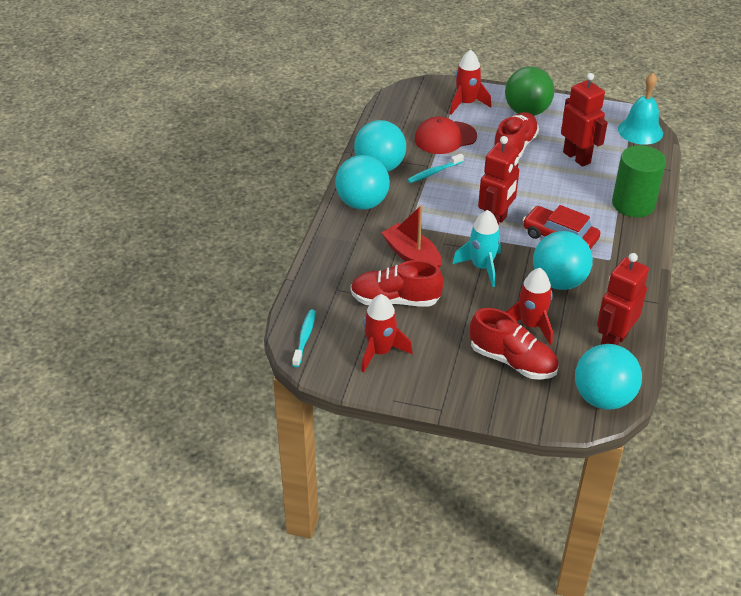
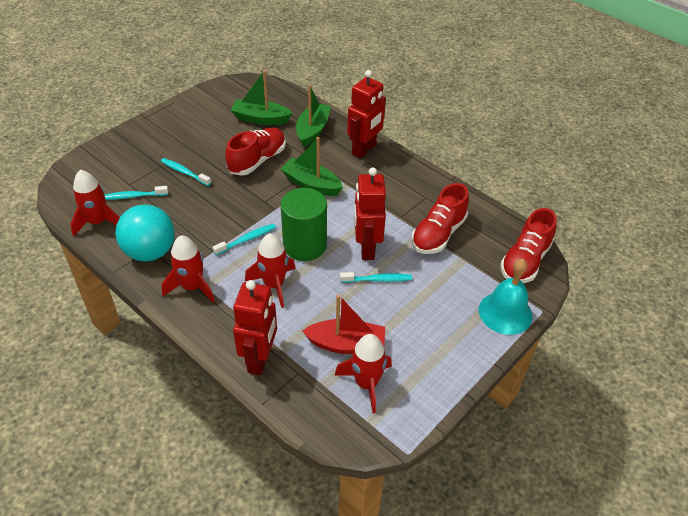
green ball: [505,67,554,116] = 1 -> none = 0
green boat: none = 0 -> [231,70,292,125] [281,137,343,196] [296,85,331,147] = 3
red cap: [415,116,477,154] = 1 -> none = 0
red car: [523,205,600,249] = 1 -> none = 0
red rocket: [361,294,413,373] [450,50,491,115] [506,268,553,345] = 3 -> [70,170,120,236] [161,235,215,303] [245,233,296,308] [335,334,392,413] = 4
turquoise ball: [336,155,390,210] [354,120,406,172] [533,231,593,290] [575,344,642,410] = 4 -> [115,205,175,261] = 1
turquoise rocket: [452,210,501,287] = 1 -> none = 0
turquoise toothbrush: [292,310,316,367] [407,154,464,183] = 2 -> [105,186,168,200] [161,158,211,186] [213,223,276,255] [340,272,412,283] = 4

